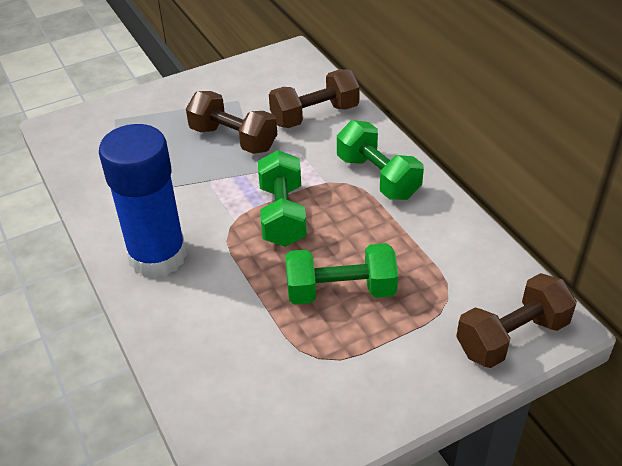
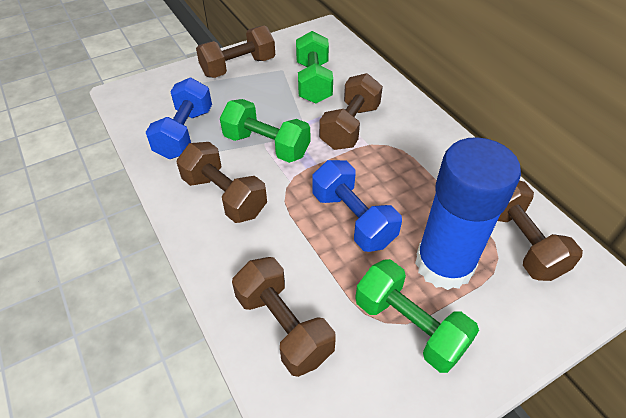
blue dumbbell: none = 0 -> [146,78,212,159] [312,160,402,252] = 2
brown dumbbell: [186,91,277,154] [269,69,360,128] [456,273,577,368] = 3 -> [177,142,267,223] [196,26,275,78] [232,257,336,377] [319,73,383,150] [498,181,583,281] = 5

